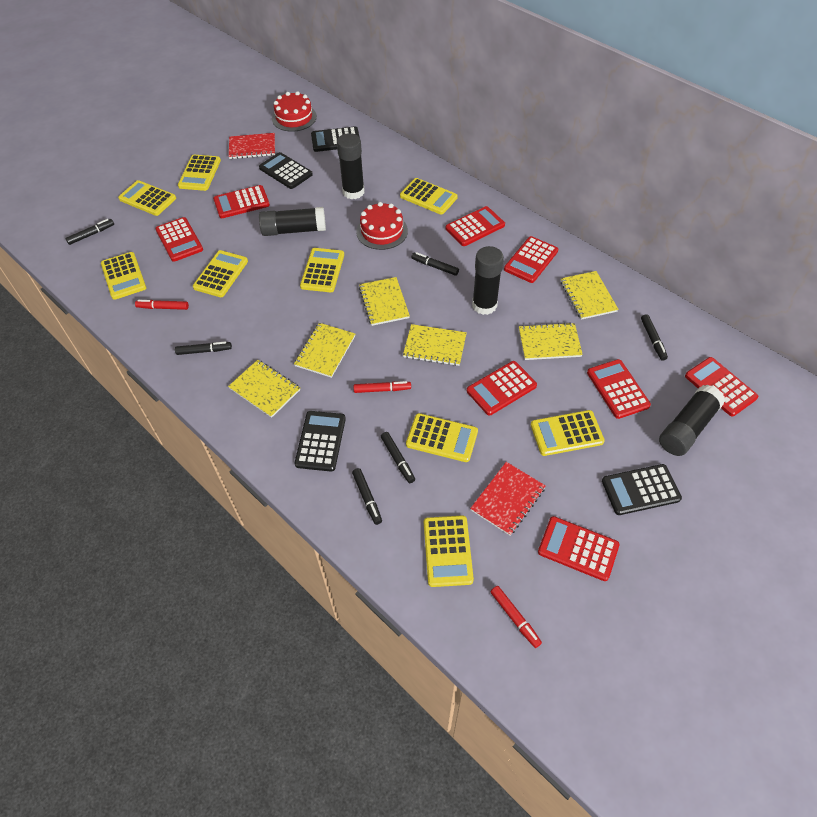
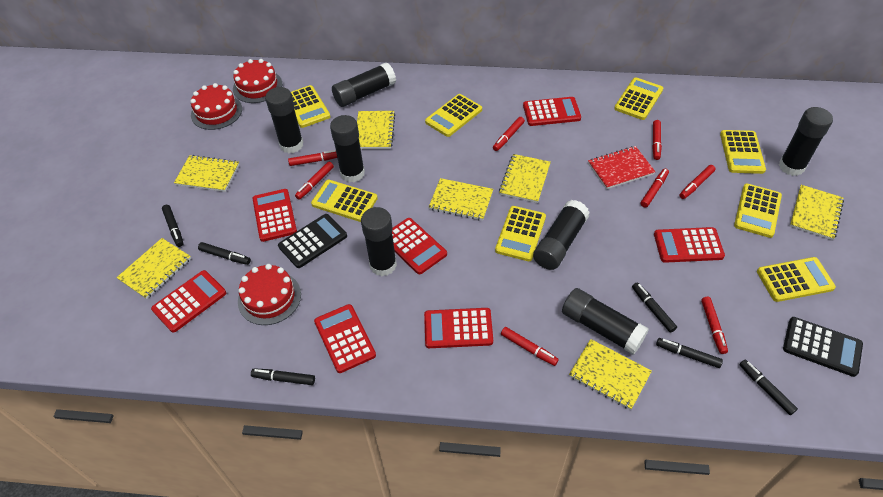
black calculator: [259,152,313,189] [294,411,346,472] [311,126,360,152] [602,464,682,515] = 4 -> [278,214,347,268] [783,317,863,377] = 2
black glue stick: [259,207,326,236] [337,133,364,199] [472,246,504,315] [659,385,725,456] = 4 -> [265,87,304,153] [330,115,365,183] [332,63,396,107] [361,207,397,276] [533,200,590,270] [562,288,649,355] [779,107,833,176] = 7
red cake: [272,91,317,132] [356,202,408,250] = 2 -> [190,83,242,130] [233,59,282,103] [238,264,301,325] = 3
red calculator: [155,217,203,262] [213,185,270,218] [446,206,505,246] [467,361,537,416] [504,236,558,283] [538,516,620,581] [587,359,651,419] [685,357,758,417] = 8 -> [151,270,226,333] [252,189,297,242] [314,304,376,373] [392,218,447,274] [424,308,493,348] [523,97,581,126] [654,227,725,263] = 7
red marker: [135,300,189,310] [353,381,411,393] [490,586,542,648] = 3 -> [288,150,337,166] [295,162,334,200] [493,117,525,151] [501,327,559,366] [641,168,669,208] [652,120,662,160] [680,165,716,199] [701,297,728,354] = 8
red notebook: [229,133,275,159] [470,462,546,535] = 2 -> [588,146,655,189] = 1
yellow calculator: [101,252,146,300] [118,180,176,216] [178,155,221,191] [193,250,248,297] [300,248,344,292] [400,178,458,215] [406,413,478,462] [424,515,474,587] [531,410,605,456] = 9 -> [291,85,330,128] [311,180,378,222] [425,94,482,137] [495,206,546,261] [614,77,663,120] [720,130,766,174] [734,184,782,238] [757,257,836,302] = 8
yellow notebook: [228,360,300,418] [294,323,355,378] [359,277,410,326] [403,324,467,366] [519,322,583,360] [561,271,619,320] = 6 -> [116,238,191,299] [174,155,239,192] [357,111,396,149] [429,178,493,220] [499,154,551,203] [569,339,652,410] [790,185,844,240] = 7

